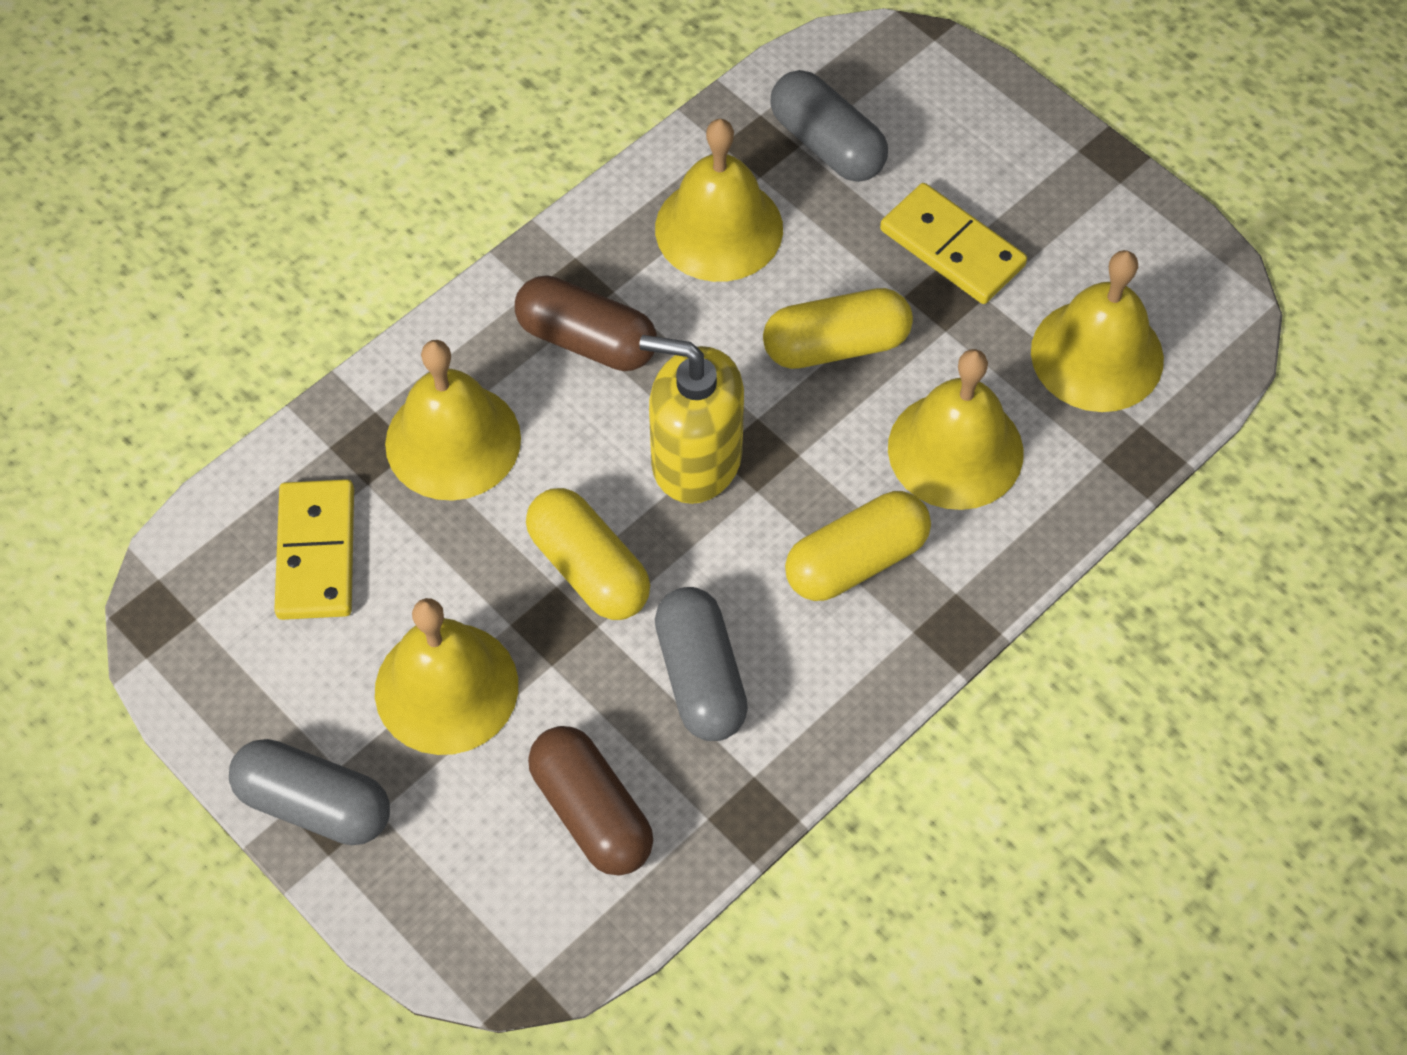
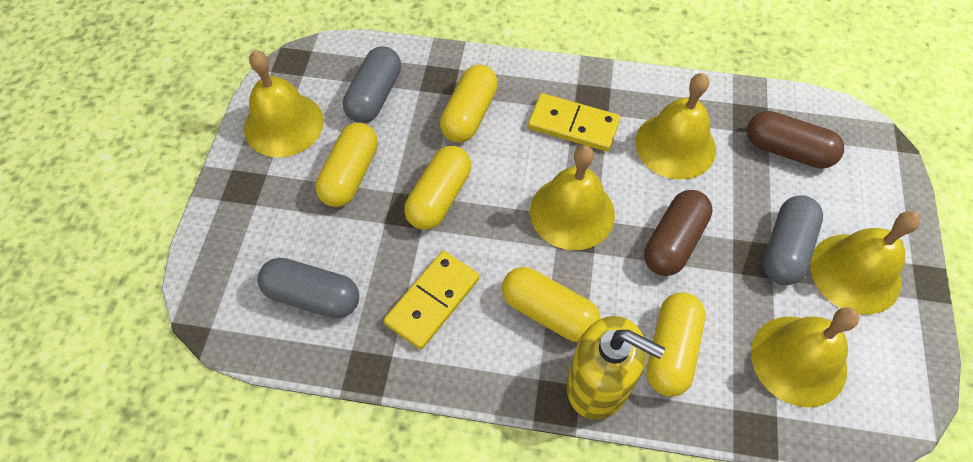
yellow capsule: [526,488,650,620] [763,288,913,369] [785,491,931,601] = 3 -> [315,122,378,207] [404,146,471,230] [440,65,498,143] [502,267,601,342] [647,292,706,397] = 5

